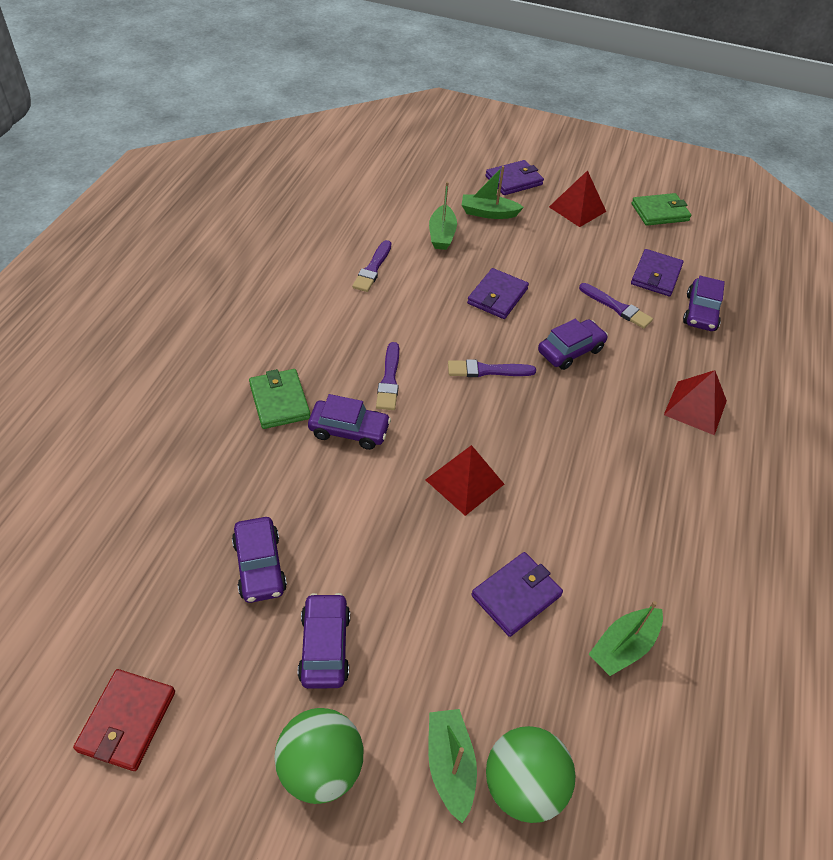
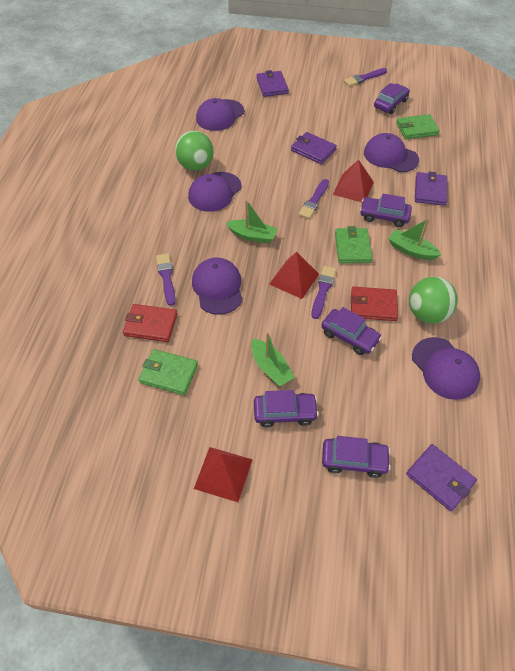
green boat: [428,709,477,823] [429,182,457,250] [462,166,524,219] [589,601,663,676] = 4 -> [226,200,277,243] [251,332,295,386] [388,218,441,260] = 3
green wallet: [249,369,310,429] [631,193,691,226] = 2 -> [139,349,198,395] [335,226,373,263] [396,114,440,139] = 3
purple cap: none = 0 -> [188,172,242,212] [192,257,243,315] [196,98,244,131] [364,133,419,172] [412,337,480,400] = 5
red wallet: [73,669,175,771] = 1 -> [123,304,177,342] [351,287,398,321] = 2

